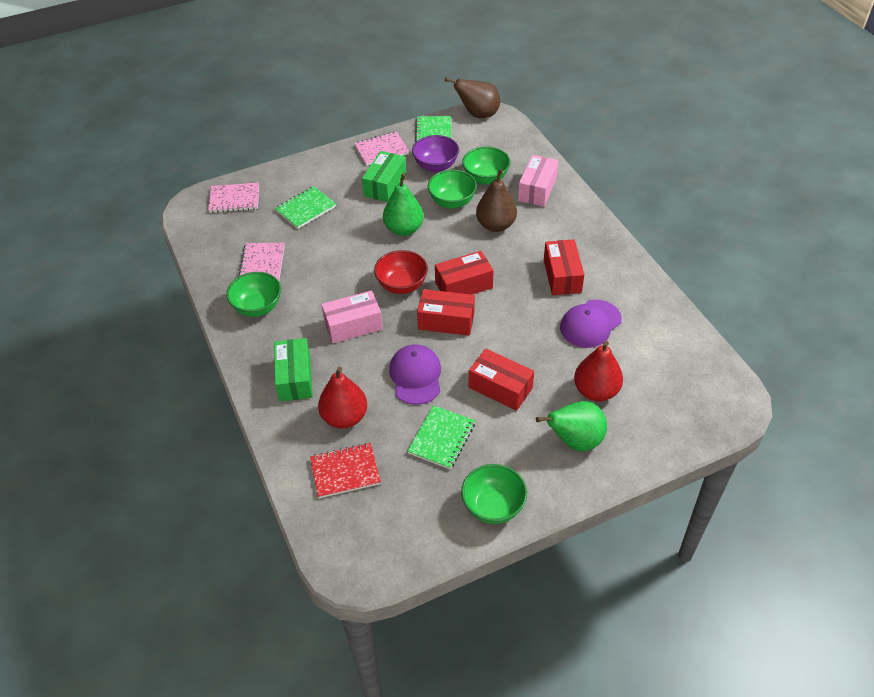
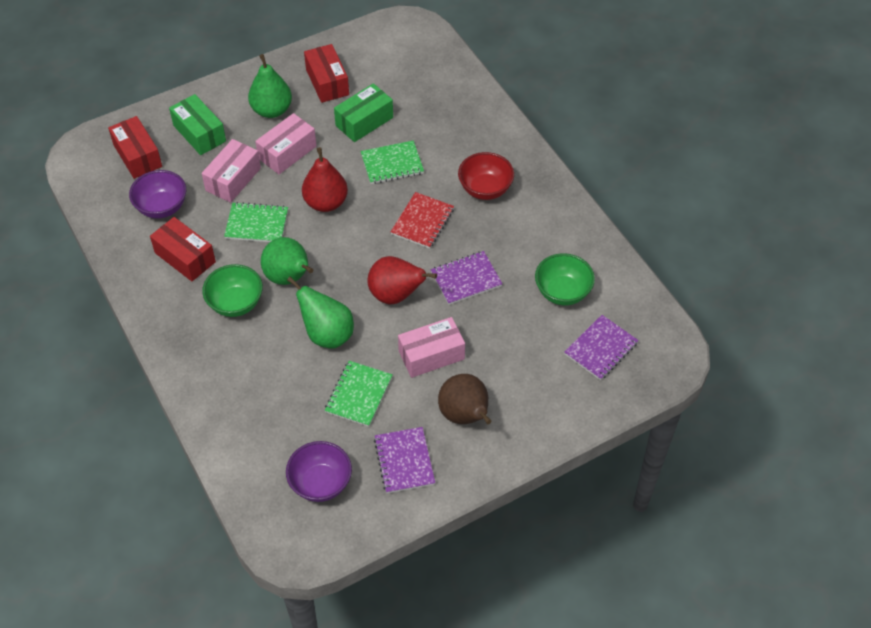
brown pear: [445,77,500,118] [476,169,517,232] = 2 -> [438,374,492,424] = 1
green bowl: [226,272,281,317] [428,170,477,209] [461,464,527,524] [462,146,511,185] = 4 -> [202,264,263,317] [535,253,595,305] = 2
green pear: [383,173,424,236] [536,401,607,451] = 2 -> [248,54,292,118] [261,237,313,285] [287,277,354,348] = 3
pink box: [321,290,383,343] [518,155,558,207] = 2 -> [202,139,261,203] [255,113,317,174] [398,317,465,378] = 3
pink notebook: [208,182,259,213] [238,243,285,281] [354,132,409,166] = 3 -> none = 0
purple bowl: [412,135,459,172] = 1 -> [129,170,186,219] [286,441,352,502] = 2
purple cap: [389,344,441,405] [560,300,622,348] = 2 -> none = 0
purple notebook: none = 0 -> [374,427,435,493] [431,251,502,305] [564,315,639,380] = 3
red box: [417,289,475,336] [435,251,494,295] [469,349,534,411] [544,239,584,295] = 4 -> [108,116,162,179] [150,217,216,281] [304,44,349,103] = 3

